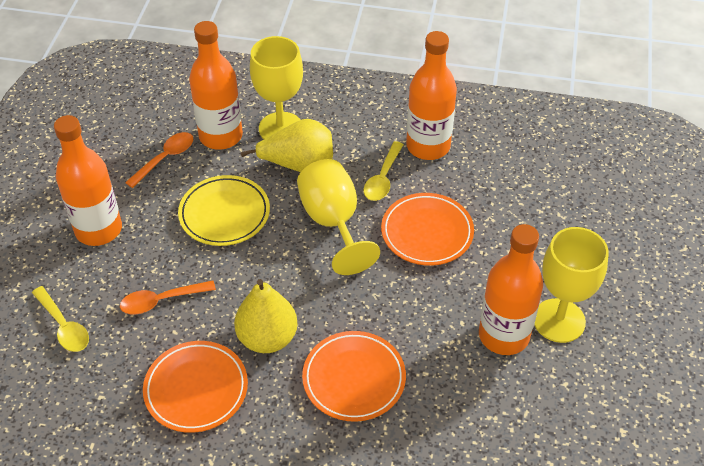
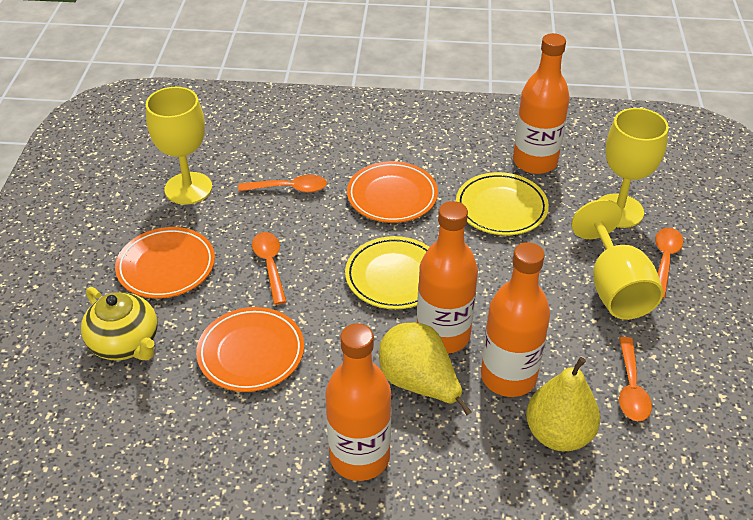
orange spoon: [120,280,216,314] [125,132,193,188] = 2 -> [238,175,327,193] [252,232,287,305] [619,337,652,421] [655,228,683,299] = 4
yellow plate: [178,175,270,246] = 1 -> [345,236,429,309] [456,172,549,235] = 2
yellow spoon: [32,286,89,352] [364,141,404,201] = 2 -> none = 0
yellow teapot: none = 0 -> [81,287,158,360] = 1

